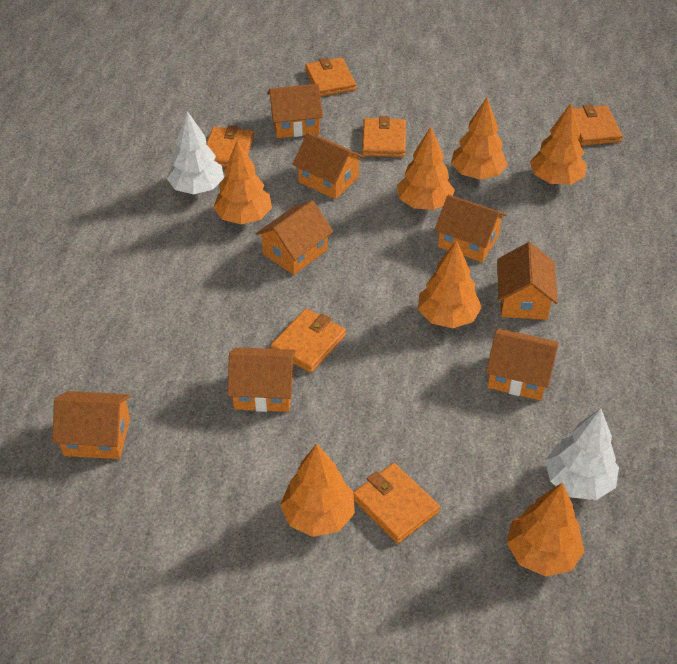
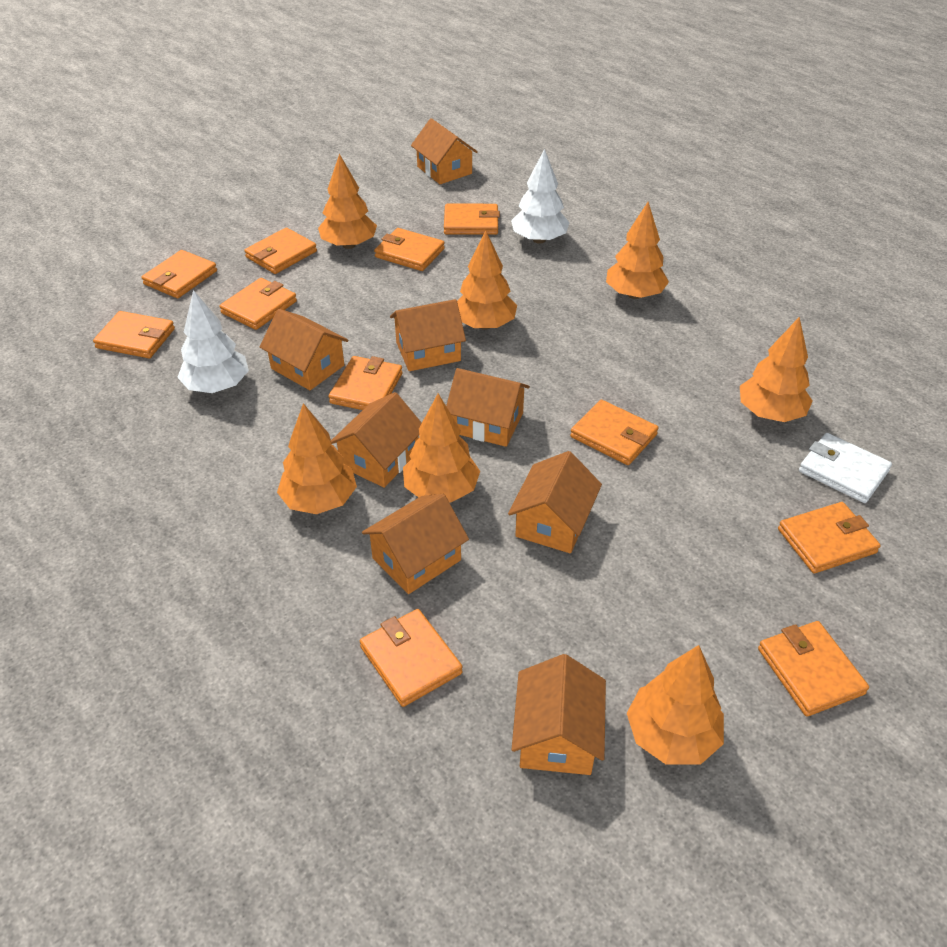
orange wallet: [206,126,254,167] [270,309,346,373] [305,57,356,97] [353,463,440,543] [362,116,406,157] [573,104,623,146] = 6 -> [93,311,175,358] [142,250,217,298] [219,278,297,330] [244,228,317,274] [329,356,403,410] [360,609,463,707] [374,228,445,271] [444,203,500,235] [570,400,658,465] [758,621,869,717] [778,502,881,573] = 11
white wallet: none = 0 -> [799,433,892,503] = 1

